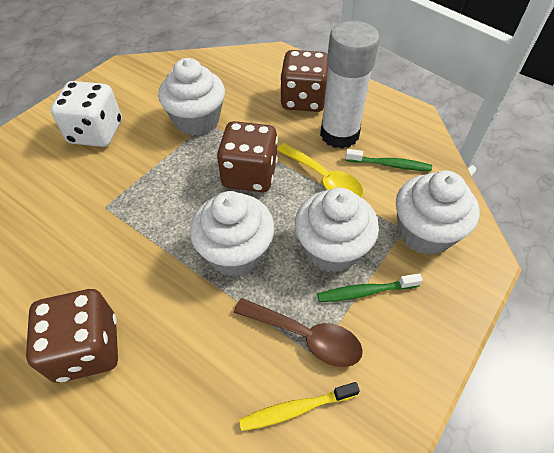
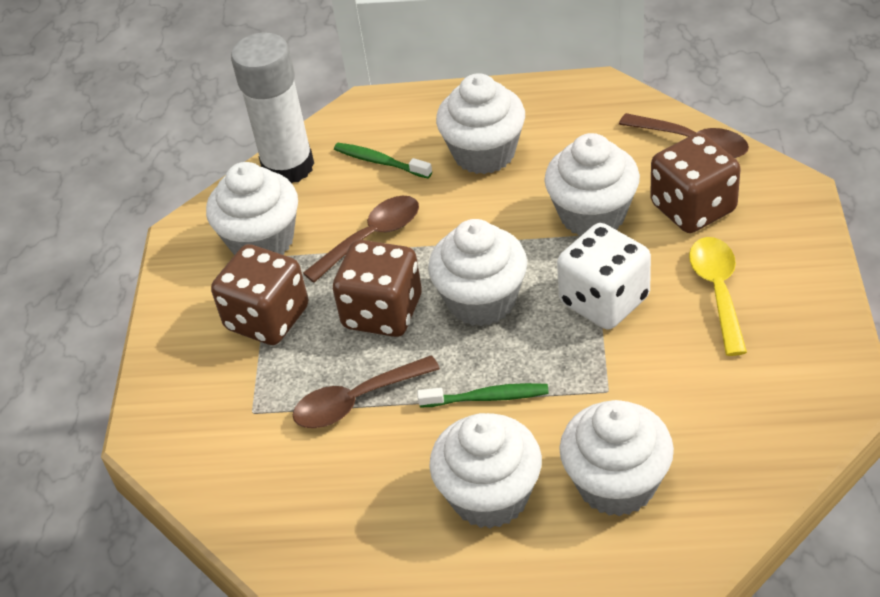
brown spoon: [234,298,363,367] = 1 -> [293,355,440,428] [303,196,419,283] [619,113,749,158] = 3
white cupcake: [158,58,225,136] [190,191,274,277] [295,188,379,273] [396,171,480,255] = 4 -> [206,162,298,255] [428,219,527,326] [429,413,542,529] [436,73,525,174] [544,133,640,236] [559,400,674,516] = 6
yellow toothbrush: [239,382,360,431] = 1 -> none = 0

